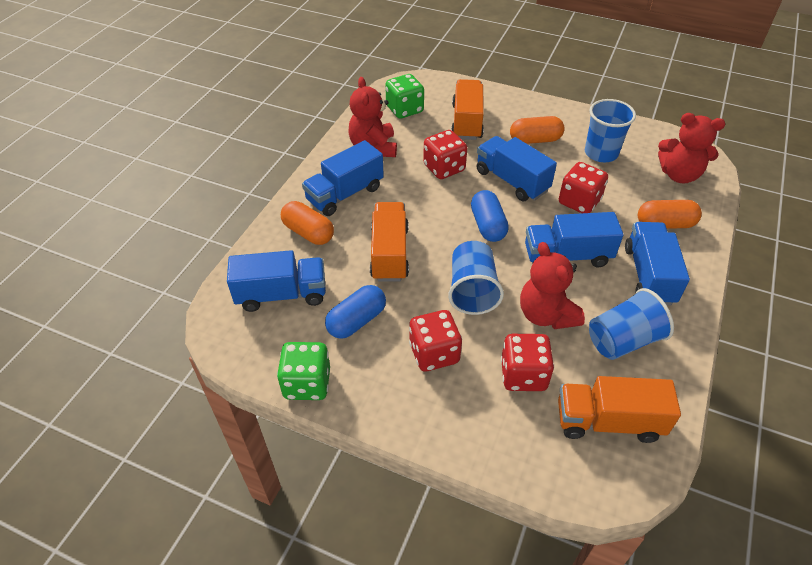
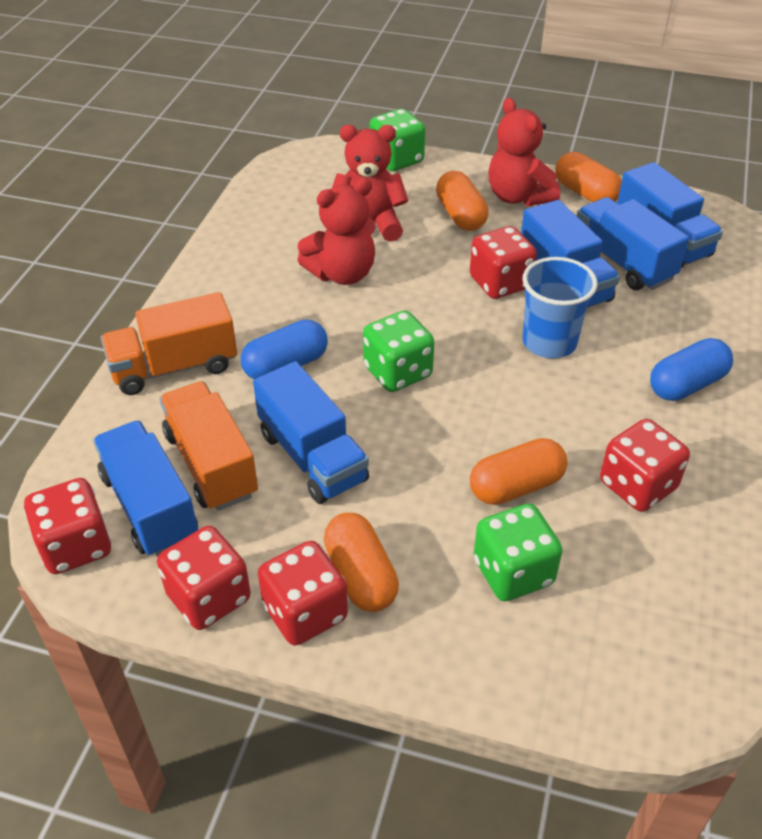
blue cup: [448,241,504,315] [585,99,636,162] [589,288,674,360] = 3 -> [522,257,597,359] = 1
green dice: [277,342,330,400] [385,74,424,119] = 2 -> [363,311,435,392] [369,109,425,171] [474,503,563,601] = 3
orange capsule: [281,201,334,245] [510,116,565,144] [638,200,702,229] = 3 -> [324,513,399,612] [436,171,488,231] [470,438,568,505] [555,152,622,202] = 4
orange truck: [370,202,409,282] [451,79,484,140] [558,376,681,443] = 3 -> [101,292,237,395] [159,381,258,511] = 2
red dice: [409,310,462,371] [423,130,467,179] [501,334,554,391] [559,162,608,213] = 4 -> [24,478,111,574] [157,526,251,630] [258,541,348,646] [470,226,537,299] [600,419,690,512] = 5

